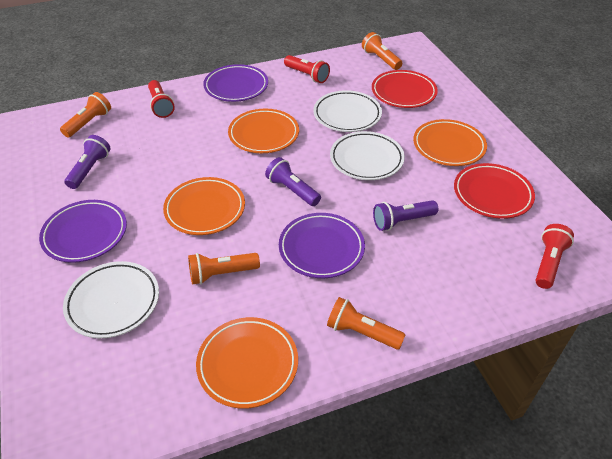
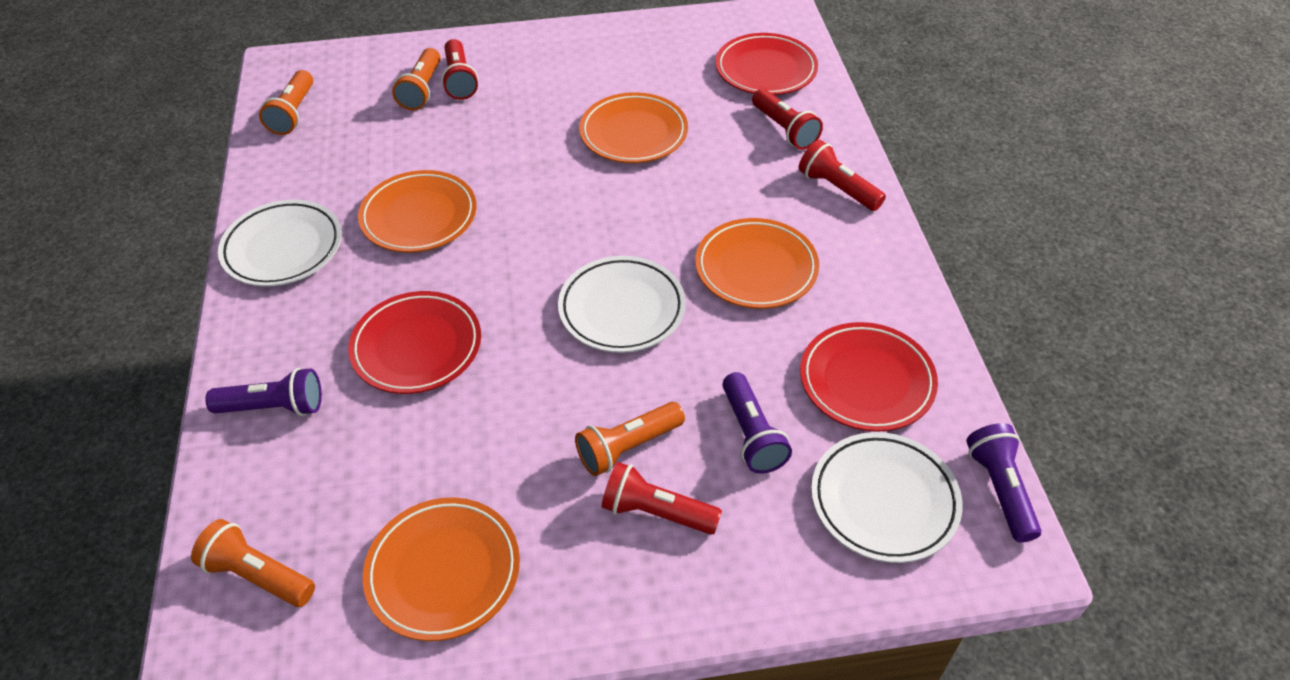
purple plate: [39,200,127,263] [203,64,268,102] [279,213,365,278] = 3 -> none = 0
red flashlight: [148,80,175,118] [284,55,330,83] [535,224,574,289] = 3 -> [441,39,478,100] [602,462,722,535] [752,89,823,150] [799,140,886,211] = 4
red plate: [372,70,438,108] [454,163,535,219] = 2 -> [348,291,481,394] [716,33,818,95] [800,322,938,432] = 3

